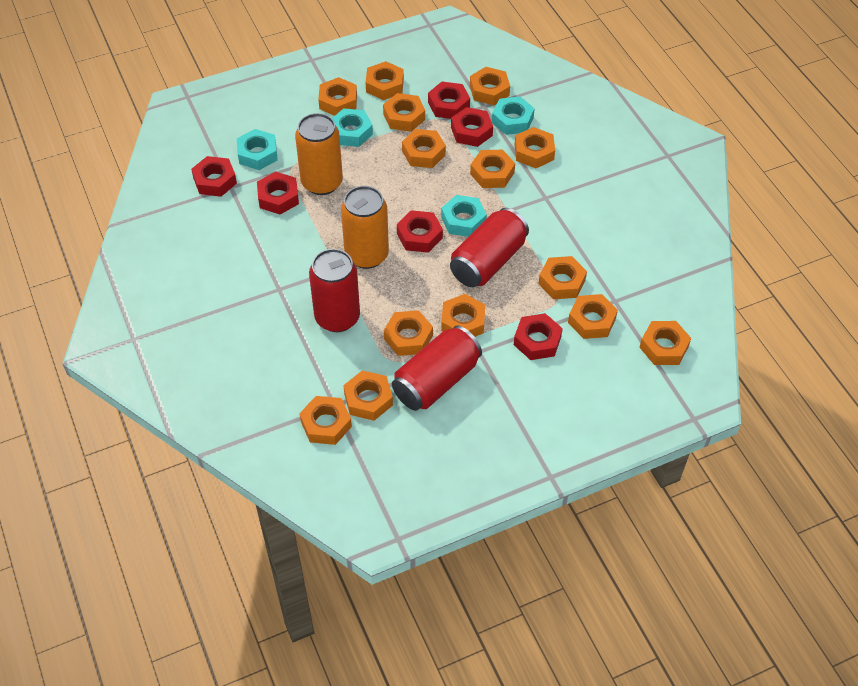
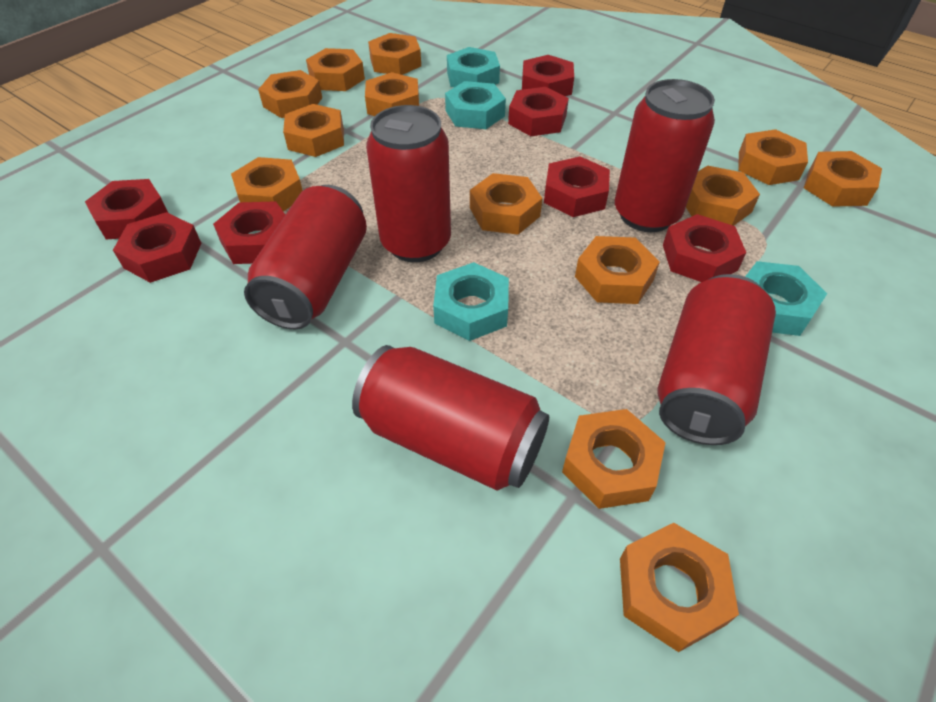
orange can: [295,113,343,195] [341,186,389,269] = 2 -> none = 0
orange nut: [299,396,352,445] [318,77,357,116] [343,370,393,421] [366,61,404,100] [383,93,425,132] [384,310,433,356] [402,129,446,168] [441,294,485,337] [470,67,510,105] [470,150,515,188] [515,127,555,168] [538,256,587,299] [568,294,618,339] [639,321,691,365] = 14 -> [231,157,303,212] [258,70,322,118] [283,104,344,157] [306,48,365,91] [365,72,419,116] [368,33,421,75] [470,173,542,235] [562,409,666,509] [575,236,660,304] [620,523,739,652] [686,165,760,226] [738,129,808,185] [804,151,882,207] = 13
red can: [309,249,360,332] [392,326,482,411] [450,208,529,287] = 3 -> [244,185,367,329] [352,345,549,491] [366,105,451,262] [615,79,715,232] [658,274,776,445] = 5
red nut: [191,156,237,197] [257,172,299,215] [397,210,443,253] [428,82,470,119] [451,107,493,147] [514,313,563,360] = 6 -> [85,179,168,239] [113,212,201,283] [213,201,285,264] [508,87,569,136] [522,55,574,96] [544,157,610,217] [663,214,746,282] = 7

